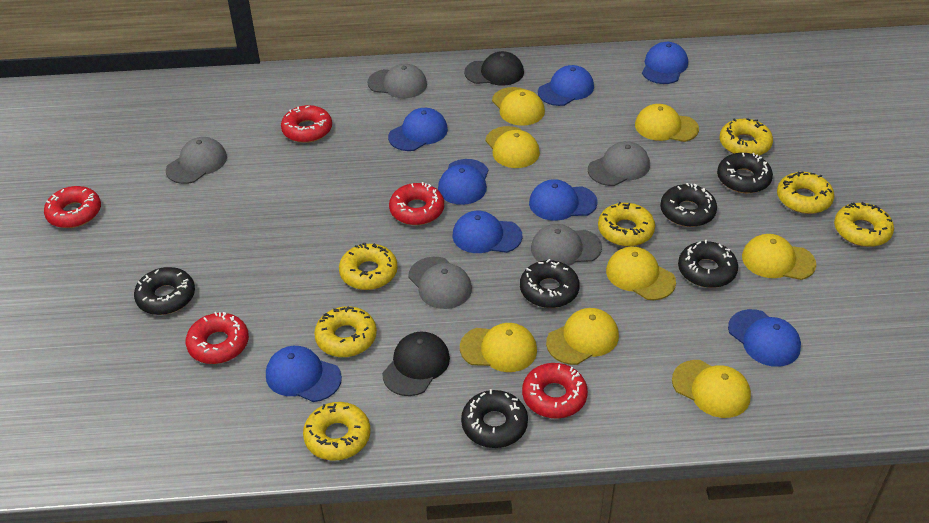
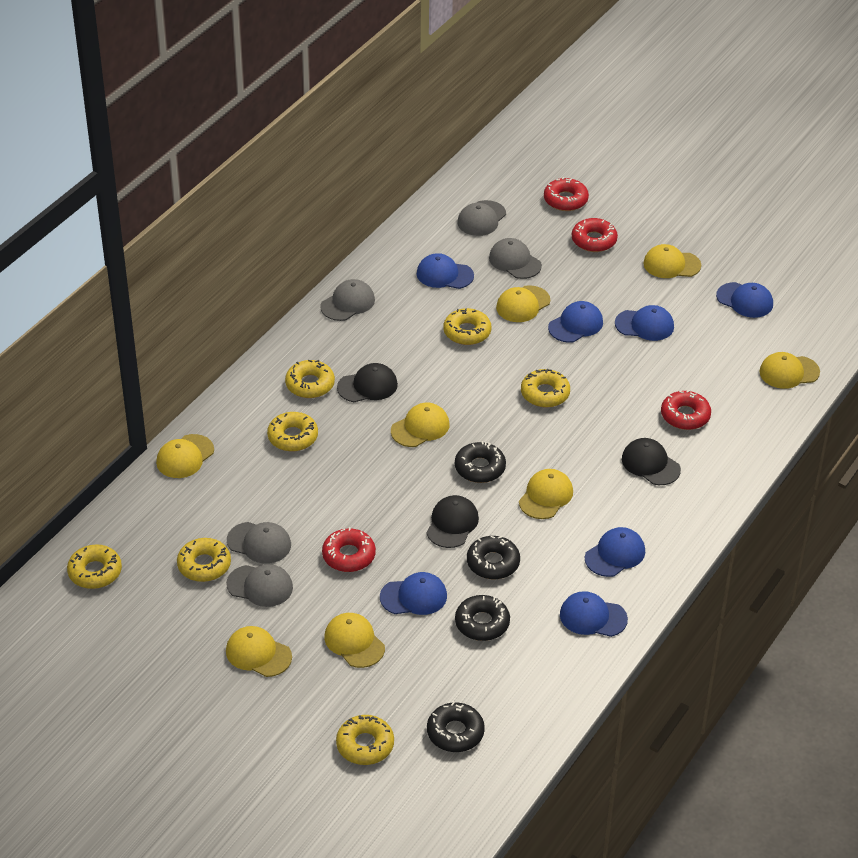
black cap: [382,331,450,396] [464,51,524,86] = 2 -> [337,363,398,402] [426,495,479,548] [622,438,681,485] = 3
black donut: [134,267,195,315] [461,389,528,448] [520,259,580,308] [660,183,717,227] [678,240,738,288] [717,153,773,193] = 6 -> [427,702,485,752] [455,441,506,483] [455,595,510,641] [467,536,520,579] = 4
blue cap: [266,346,342,402] [388,108,448,151] [438,159,489,205] [453,211,522,253] [529,179,597,221] [538,65,594,106] [642,42,688,84] [728,309,801,367] = 8 -> [380,572,447,615] [417,253,474,289] [548,301,603,343] [560,591,628,637] [585,527,645,577] [615,305,674,341] [716,282,773,318] = 7
red donut: [44,186,101,228] [186,312,249,364] [281,105,332,143] [389,182,444,225] [522,363,588,418] = 5 -> [322,527,376,572] [544,177,589,211] [572,218,618,252] [661,390,711,430] = 4

